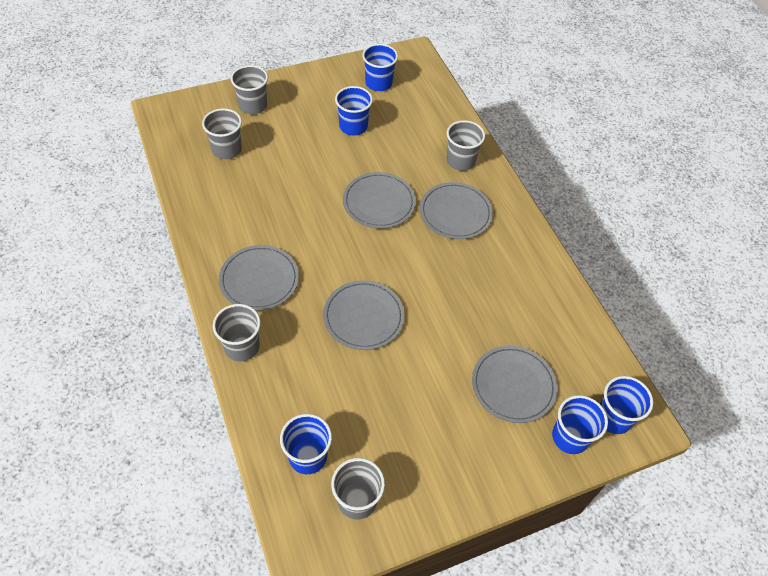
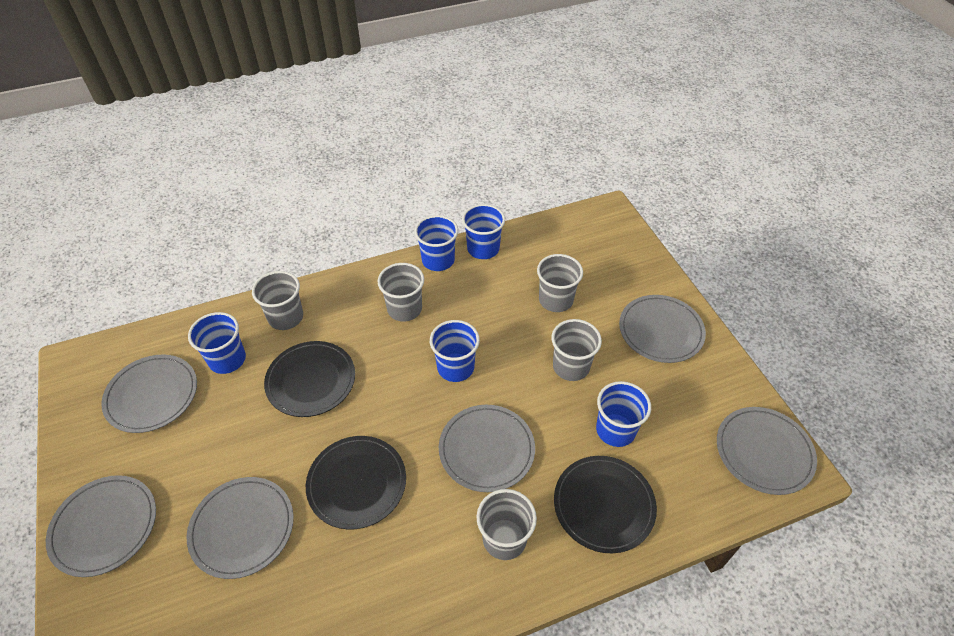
black plate: none = 0 -> [264,341,355,417] [306,436,406,530] [554,456,657,553] = 3
grey plate: [219,245,299,311] [323,280,404,350] [343,172,416,229] [420,182,493,239] [472,346,557,423] = 5 -> [46,475,156,577] [101,354,197,433] [187,477,294,579] [439,405,535,492] [619,295,706,363] [717,407,817,495] = 6

